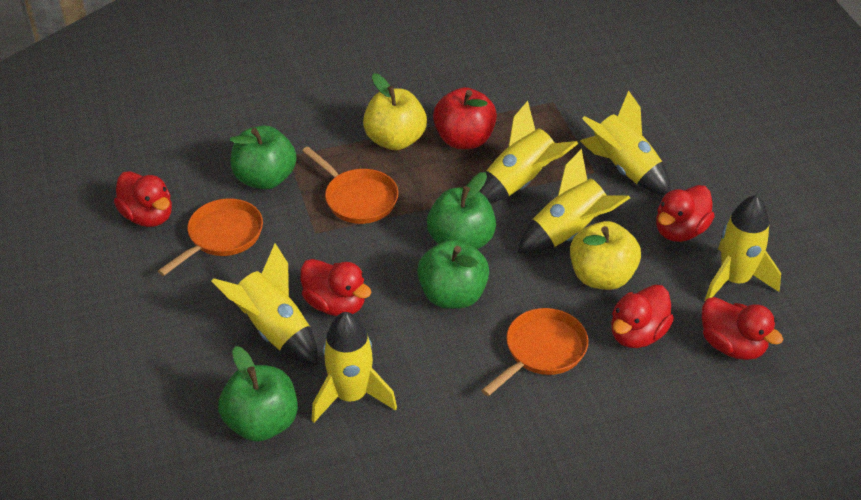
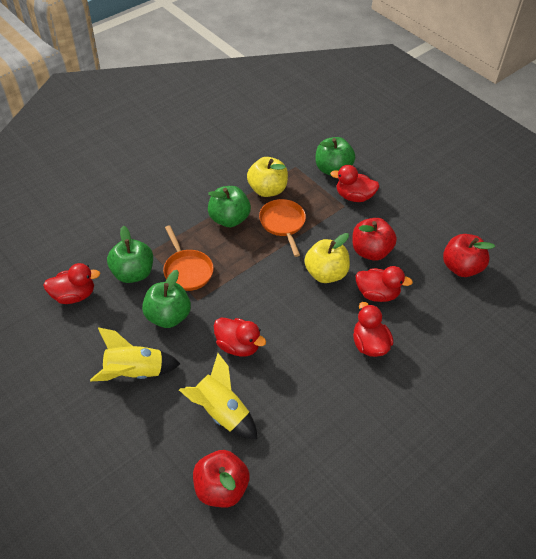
orange pan: [158,198,263,276] [302,147,398,224] [481,308,588,396] = 3 -> [163,225,214,291] [259,199,306,257] = 2
red apple: [433,87,497,149] = 1 -> [193,450,250,508] [352,218,397,261] [443,234,495,277] = 3
yellow rocket: [212,243,318,365] [312,312,397,422] [479,101,579,203] [518,149,630,254] [580,90,671,195] [705,195,781,300] = 6 -> [90,327,180,381] [179,353,258,440] = 2

